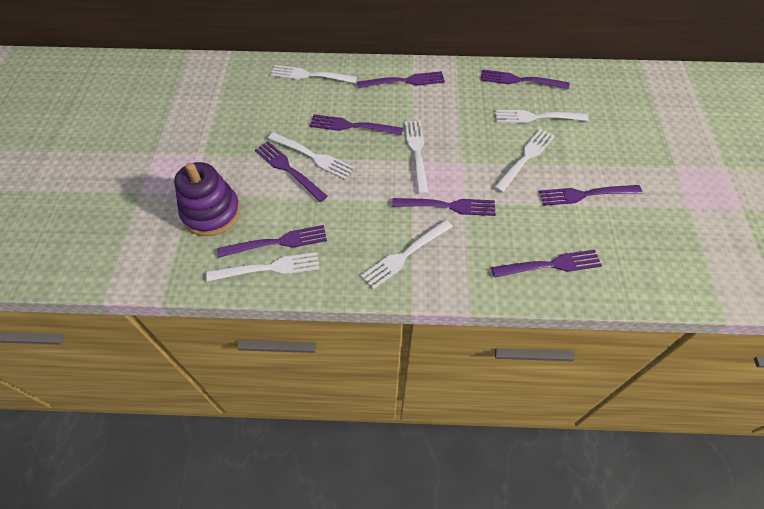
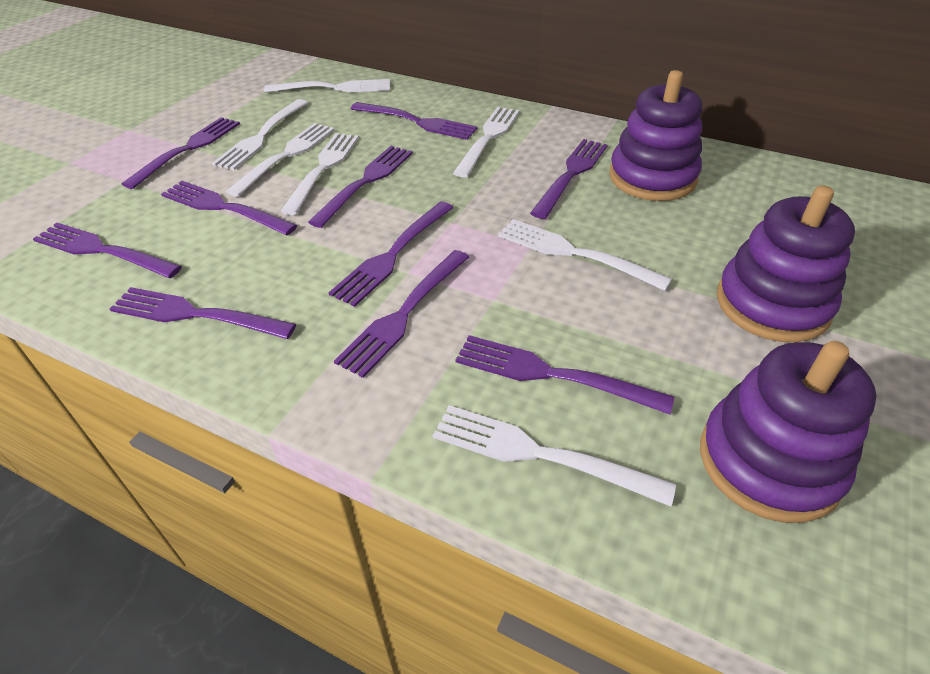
purple fork: [217,225,327,258] [255,141,328,202] [310,114,403,135] [357,71,445,88] [392,198,496,216] [481,69,569,89] [491,250,602,278] [539,185,642,206] = 8 -> [33,223,182,278] [110,287,296,339] [122,117,240,189] [161,181,297,235] [308,146,413,228] [328,201,454,307] [334,250,469,378] [351,102,478,140] [455,335,674,414] [530,139,608,219] = 10
purple stacking toy: [174,162,240,236] = 1 -> [609,70,702,201] [700,341,876,523] [717,185,855,342] = 3

